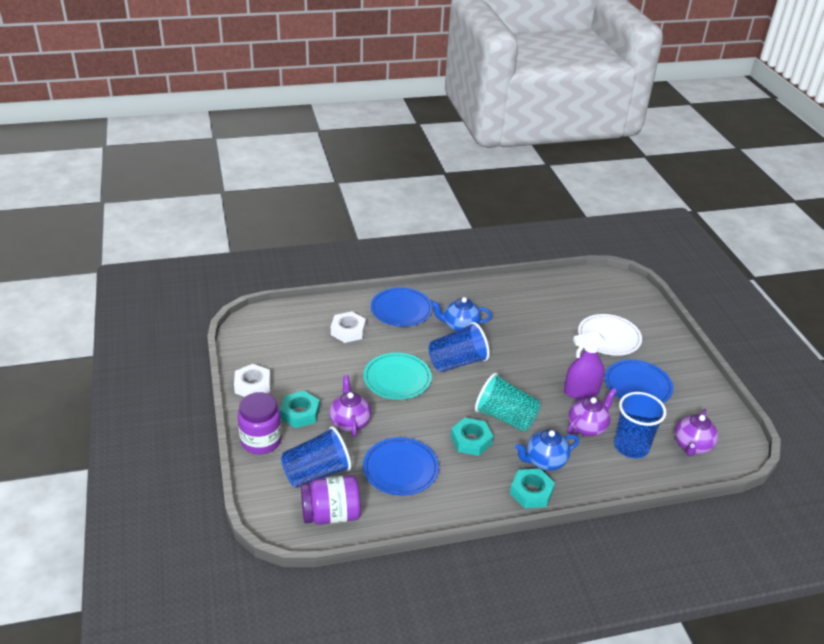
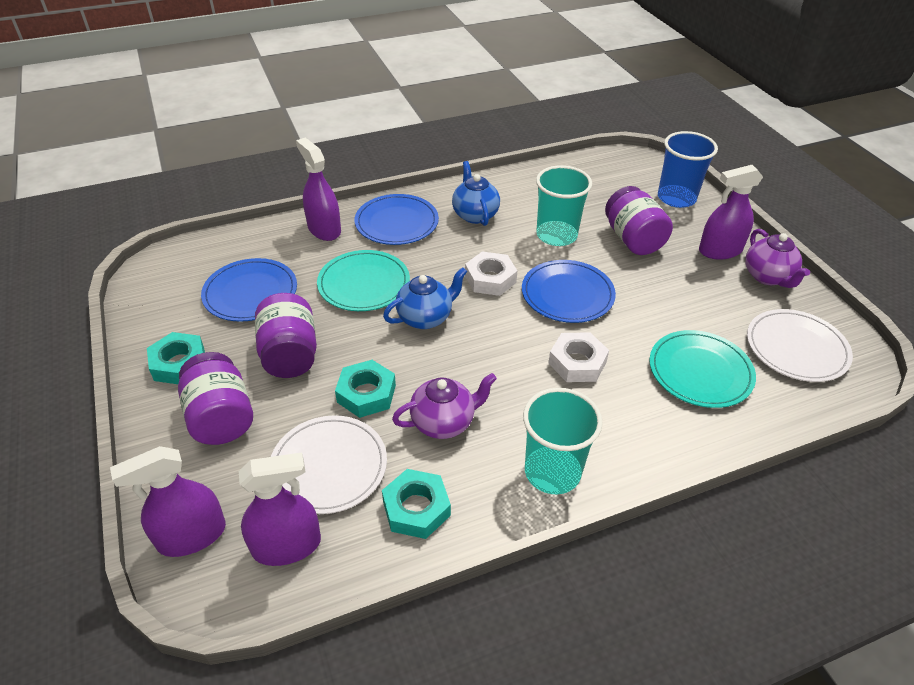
blue cup: [281,426,351,488] [429,322,490,372] [614,392,666,459] = 3 -> [658,131,718,208] = 1
purple jar: [238,392,282,454] [301,475,361,525] = 2 -> [178,352,253,445] [255,293,317,378] [605,186,673,255] = 3
purple spray bottle: [564,332,606,399] = 1 -> [110,446,226,557] [239,453,321,566] [296,138,341,241] [699,165,763,260] = 4
purple teapot: [329,375,371,437] [568,388,617,436] [675,409,718,456] = 3 -> [392,373,497,439] [745,229,810,288] = 2
turquoise cup: [475,373,541,432] = 1 -> [523,388,603,494] [536,165,592,246] = 2
turquoise plate: [363,353,432,400] = 1 -> [317,250,410,311] [649,330,756,408] = 2
white plate: [578,314,642,356] = 1 -> [271,415,387,514] [747,309,853,382] = 2

